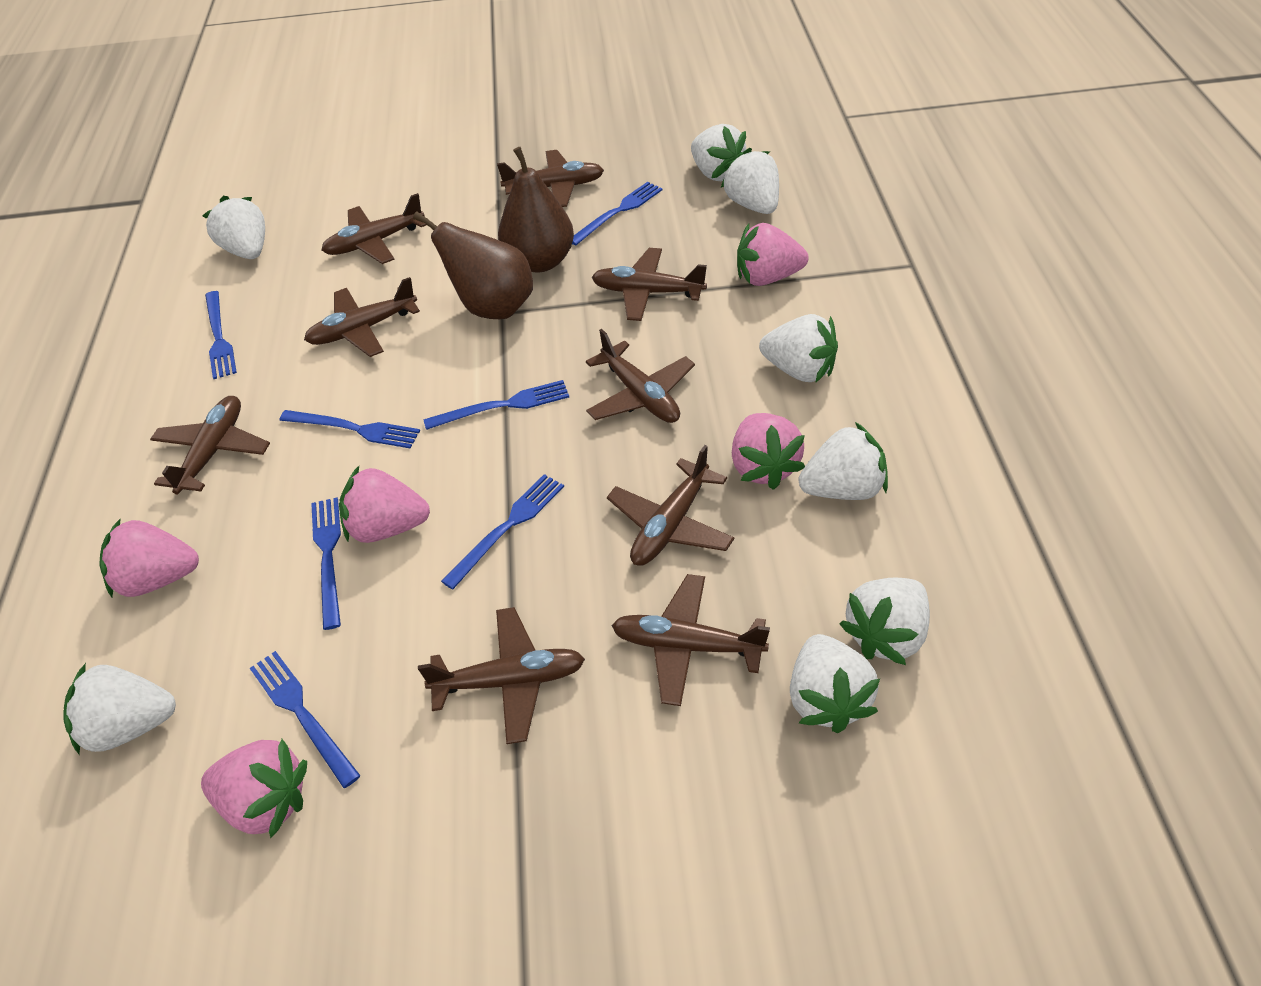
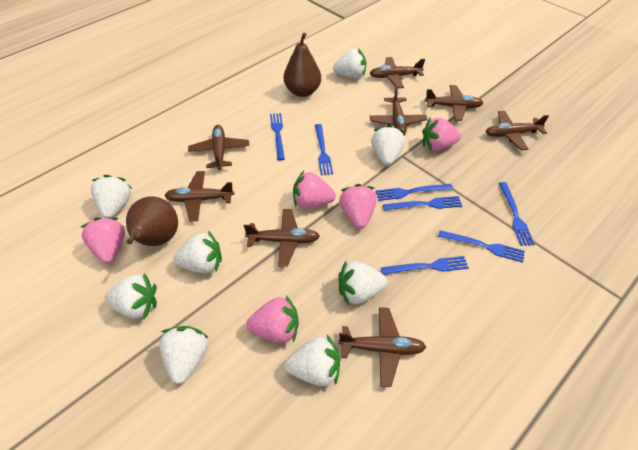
brown plane: [150,396,270,494] [304,277,420,357] [321,193,426,264] [418,607,585,744] [497,150,604,207] [586,329,695,423] [592,248,707,321] [607,445,734,566] [611,574,770,706] = 9 -> [164,171,234,221] [188,125,249,170] [244,209,320,267] [339,307,426,387] [370,57,425,89] [370,87,428,135] [425,85,483,121] [486,111,549,150] = 8

